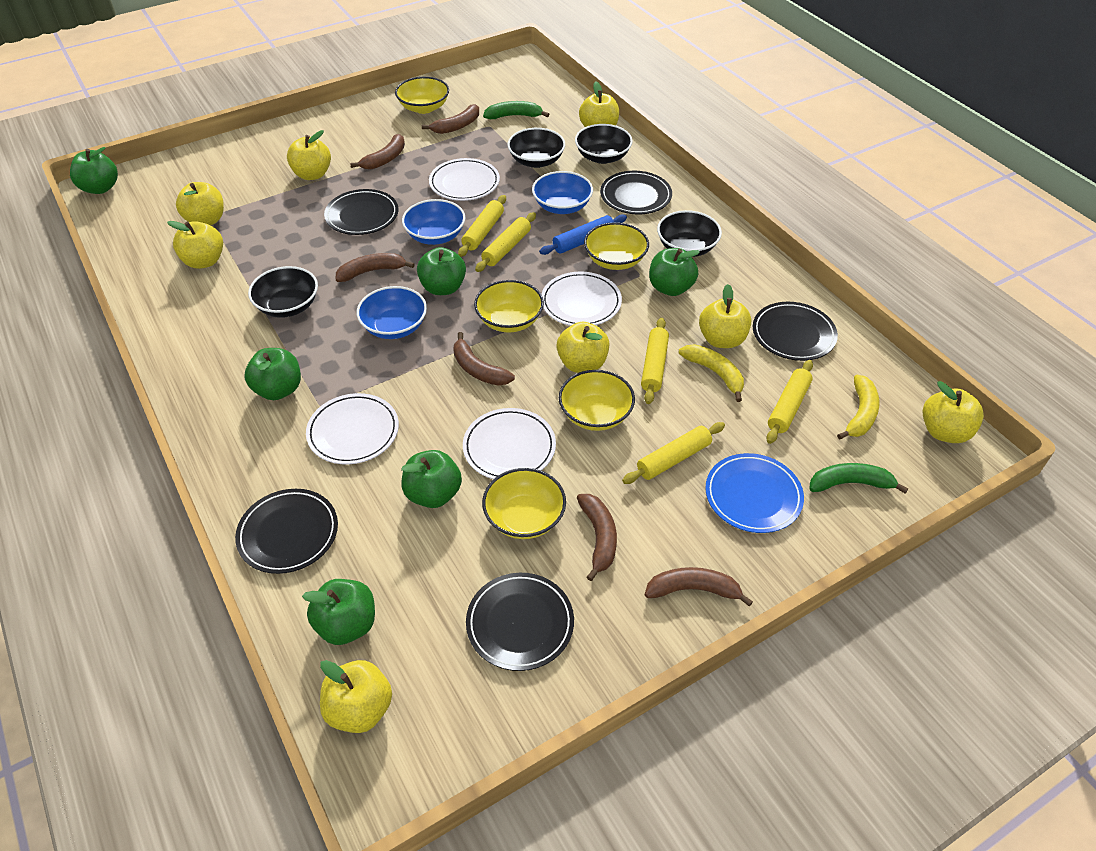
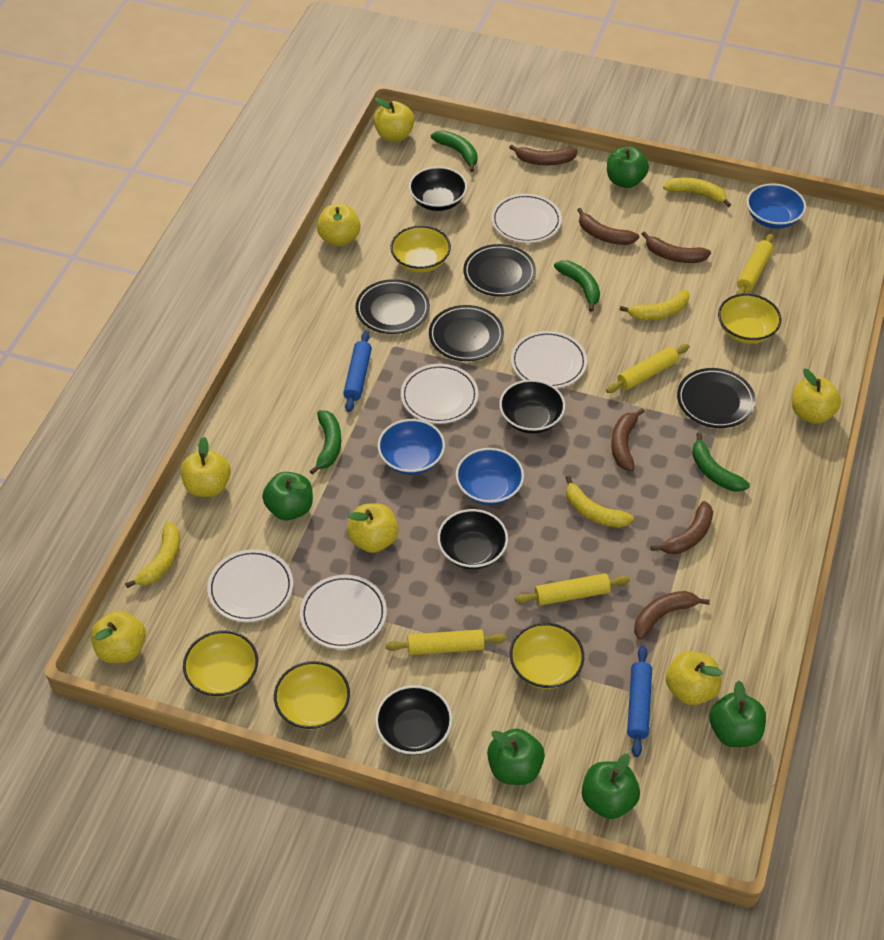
black plate: [235,489,338,574] [324,189,398,235] [466,573,574,671] [600,171,672,214] [753,302,838,361] = 5 -> [355,279,430,334] [429,305,504,361] [463,244,536,297] [677,368,756,428] = 4
blue plate: [705,453,804,533] = 1 -> none = 0
blue rolling pin: [539,215,627,255] = 1 -> [343,331,372,412] [627,646,652,757] = 2
green apple: [70,147,118,194] [244,348,301,400] [302,579,375,645] [401,450,462,508] [417,247,466,295] [649,248,700,296] = 6 -> [262,472,313,520] [487,728,545,785] [582,753,640,819] [607,146,649,188] [709,680,766,747] = 5
green banana: [483,101,549,119] [810,463,909,494] = 2 -> [310,410,341,475] [431,130,478,172] [554,260,600,312] [692,432,750,492] = 4
white plate: [306,393,399,465] [429,158,500,201] [463,408,556,479] [541,272,622,326] = 4 -> [207,549,293,622] [300,575,387,649] [401,364,478,424] [491,194,562,243] [511,331,587,388] = 5
yellow apple: [167,221,223,269] [176,182,224,225] [287,130,331,180] [320,660,392,733] [557,322,609,373] [579,82,619,127] [699,284,751,348] [922,381,984,443] = 8 -> [91,611,146,663] [180,437,231,497] [317,204,361,247] [347,503,399,553] [374,97,415,142] [666,651,722,705] [792,369,841,424] = 7
yellow banana: [679,344,744,402] [837,375,880,440] = 2 -> [125,522,180,588] [566,476,633,528] [620,290,690,320] [663,177,731,207] = 4
yellow rolling pin: [458,195,506,257] [475,212,536,272] [622,422,725,484] [641,318,669,404] [766,360,813,444] = 5 -> [385,629,506,655] [515,573,630,606] [606,344,690,393] [736,233,774,295] = 4

